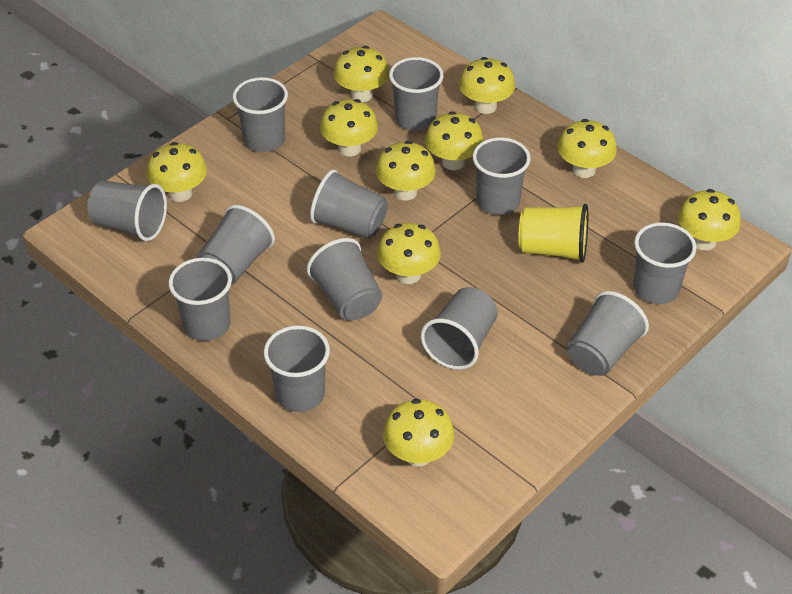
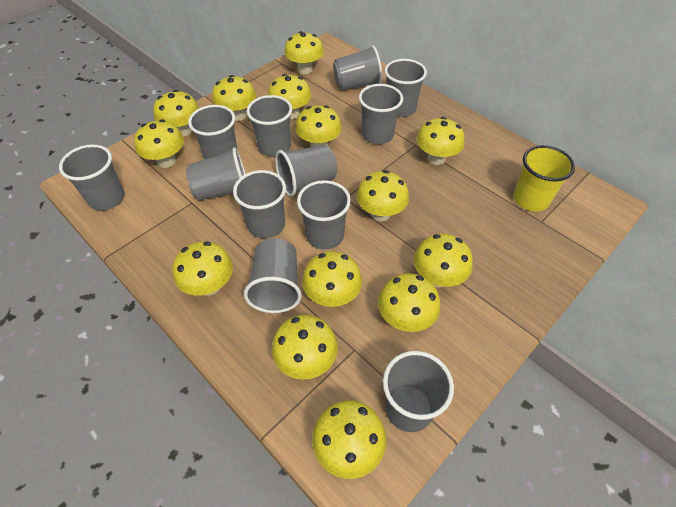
yellow mushroom: [147,142,207,202] [320,99,378,157] [334,46,389,102] [376,141,436,200] [377,223,441,284] [383,399,454,467] [425,111,484,170] [459,57,515,114] [557,119,617,178] [678,189,741,251] = 10 -> [134,119,184,168] [153,90,199,137] [173,242,233,296] [212,75,256,121] [268,74,311,119] [272,315,338,380] [284,31,324,74] [296,105,342,147] [302,251,362,307] [312,401,386,479] [357,170,409,221] [378,273,440,332] [414,234,473,287] [417,117,464,165] = 14

